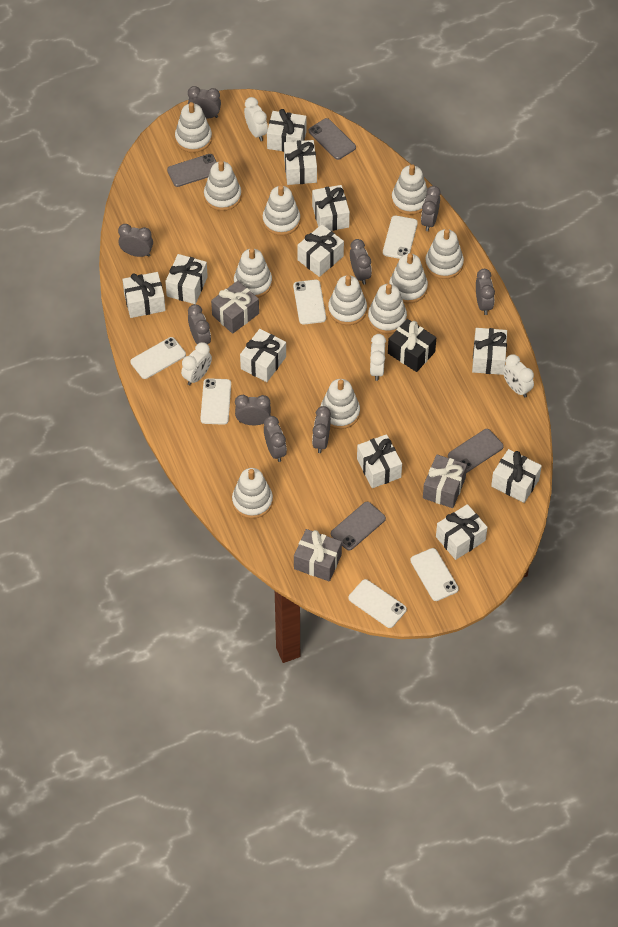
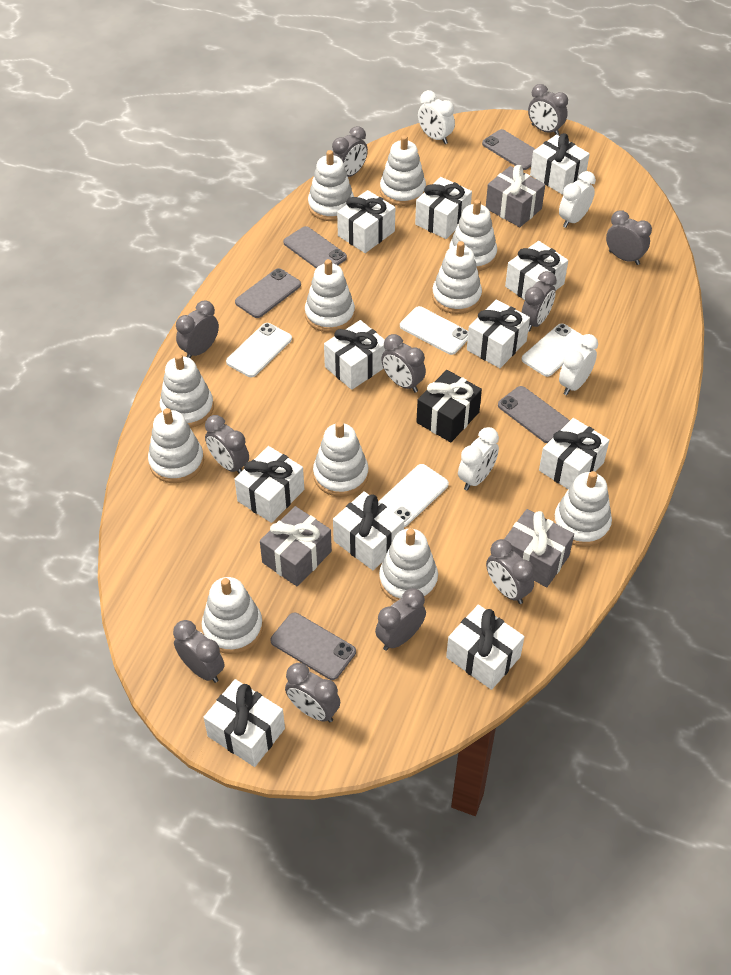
grey clock: [118,224,153,257] [188,86,221,119] [188,304,211,344] [235,395,271,425] [264,416,287,462] [312,406,331,453] [350,239,372,285] [421,186,441,231] [476,269,495,315] = 9 -> [173,620,225,683] [176,300,219,358] [205,415,249,474] [285,663,340,722] [332,126,368,177] [375,588,426,651] [381,334,426,392] [486,539,534,604] [521,271,557,332] [528,84,568,135] [606,210,652,265] = 11
grey phone: [167,154,216,187] [309,118,356,160] [331,502,386,551] [448,429,504,473] = 4 -> [235,268,301,318] [271,613,356,680] [283,226,347,268] [482,129,535,170] [498,386,570,443] = 5
white phone: [130,337,186,379] [200,378,231,425] [293,280,326,325] [348,579,407,628] [383,215,418,259] [410,548,459,601] = 6 -> [226,323,292,377] [378,464,449,527] [400,306,468,355] [522,324,583,377] = 4

